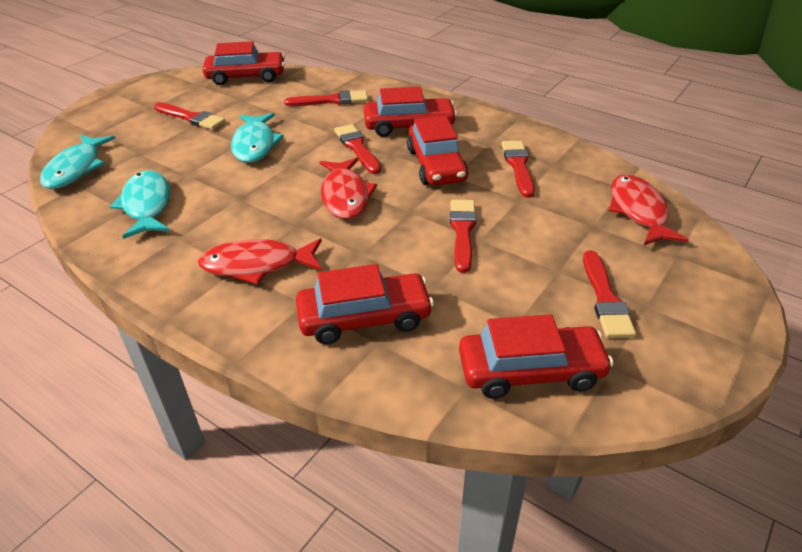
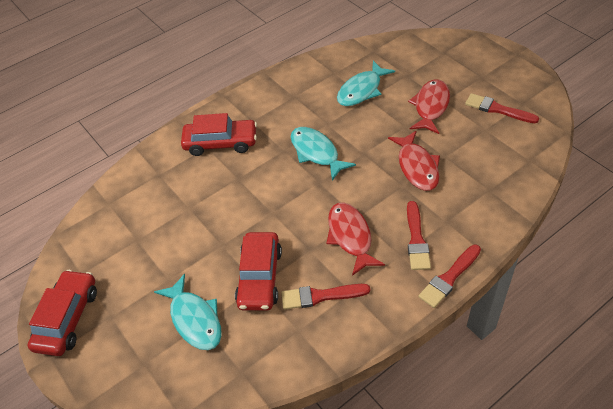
red brush: [154,102,225,130] [284,90,368,106] [334,124,381,174] [450,200,476,273] [502,141,535,198] [583,250,636,338] = 6 -> [281,284,370,310] [407,201,431,270] [418,245,481,308] [465,93,539,123] = 4
red car: [203,41,285,85] [296,264,434,344] [364,87,457,137] [407,116,468,185] [459,314,614,399] = 5 -> [28,270,97,356] [181,113,257,156] [235,232,282,311] = 3

